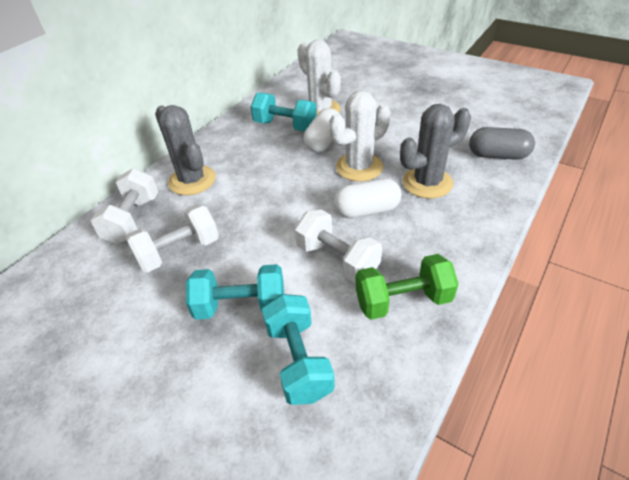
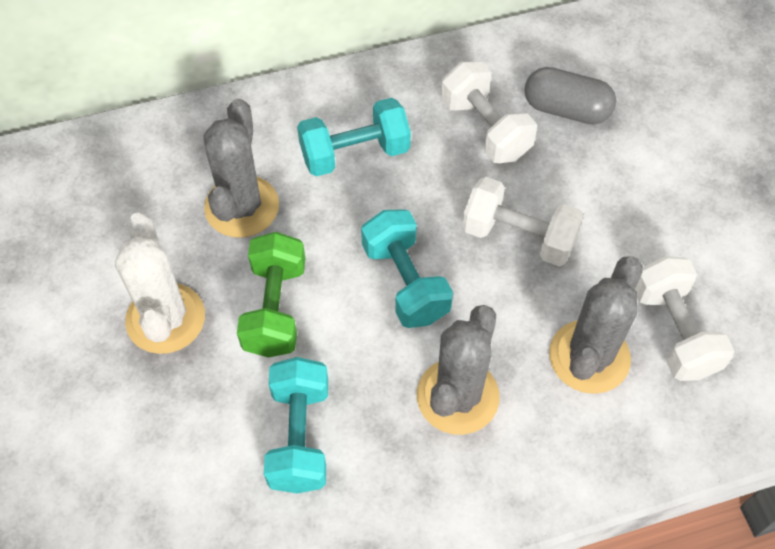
grey cactus: [155,105,216,195] [400,104,471,199] = 2 -> [203,99,279,238] [417,305,500,435] [549,256,643,394] = 3
white cactus: [297,39,341,114] [329,90,390,182] = 2 -> [115,213,205,354] = 1
white capsule: [304,108,340,152] [334,178,402,218] = 2 -> none = 0

